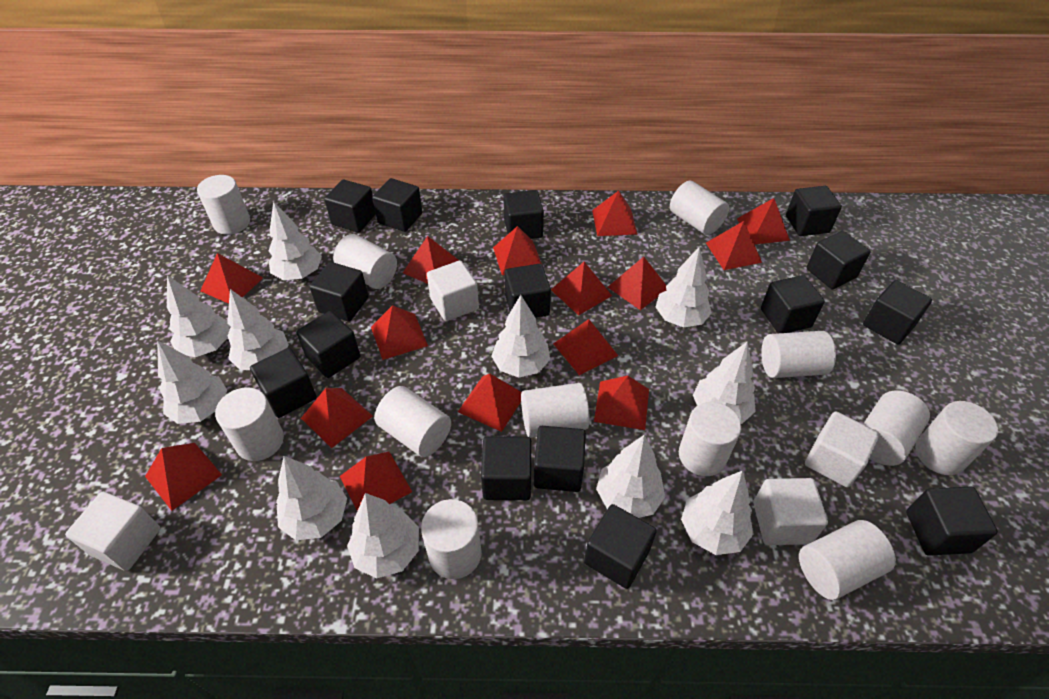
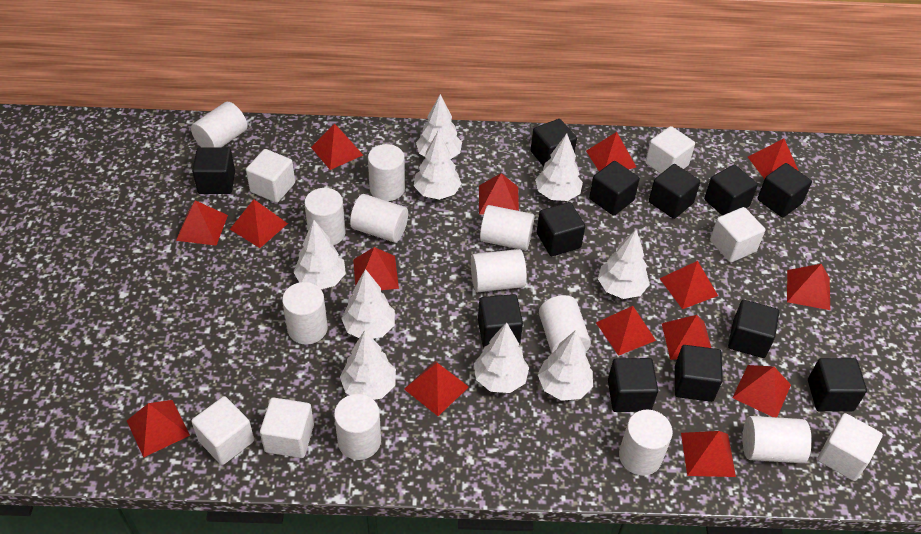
black cube: [250,348,317,418] [296,311,360,378] [309,262,368,322] [324,180,376,233] [372,178,422,232] [481,436,531,500] [503,190,544,239] [505,264,551,318] [534,426,586,492] [584,504,657,589] [761,275,825,333] [786,186,842,236] [806,231,871,289] [863,280,932,344] [906,487,998,556] = 15 -> [192,148,235,194] [478,294,523,348] [531,119,577,167] [537,202,585,256] [589,161,640,216] [608,358,658,412] [649,164,700,219] [675,345,723,402] [704,165,758,215] [728,300,779,358] [757,163,812,217] [808,358,867,411] = 12
white cube: [65,492,161,571] [427,260,479,321] [753,478,828,545] [805,411,880,488] = 4 -> [191,396,254,465] [246,149,295,203] [260,397,314,458] [645,126,695,174] [710,207,765,262] [817,413,883,481] = 6
white cylinder: [197,175,250,235] [215,387,284,461] [333,234,397,289] [375,386,451,457] [421,499,482,579] [521,383,590,438] [670,181,729,235] [679,402,741,476] [761,331,836,378] [799,520,896,600] [863,390,930,466] [915,401,998,475] = 12 -> [191,102,247,148] [282,282,328,345] [304,188,346,246] [334,394,381,460] [350,194,408,243] [368,144,405,201] [471,249,527,292] [480,205,534,250] [539,295,591,354] [619,410,673,476] [743,416,812,463] = 11
white tree: [157,340,228,424] [167,275,229,357] [227,289,289,370] [269,201,322,280] [276,456,347,540] [347,493,419,578] [491,295,550,378] [596,435,665,518] [656,246,712,328] [681,470,753,555] [693,342,756,424] = 11 -> [293,220,346,289] [340,330,396,400] [341,269,395,339] [414,131,462,200] [416,94,462,159] [474,322,529,393] [535,134,583,201] [538,330,593,401] [598,230,650,299] = 9

